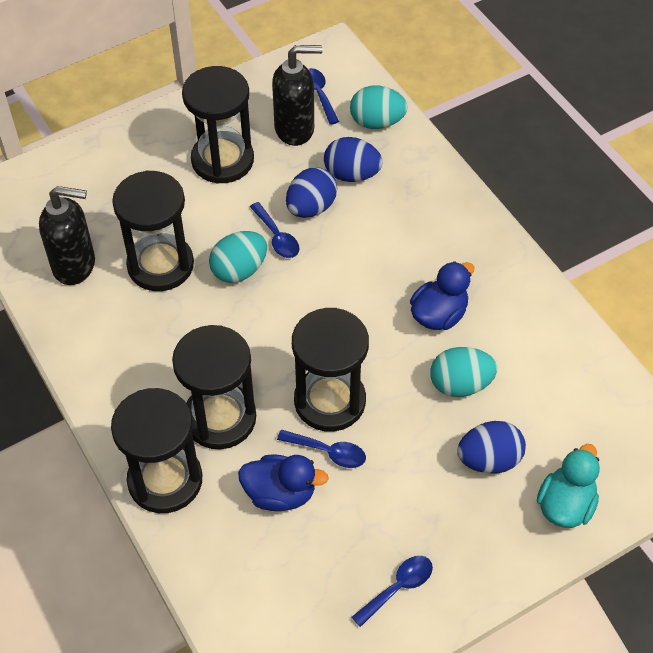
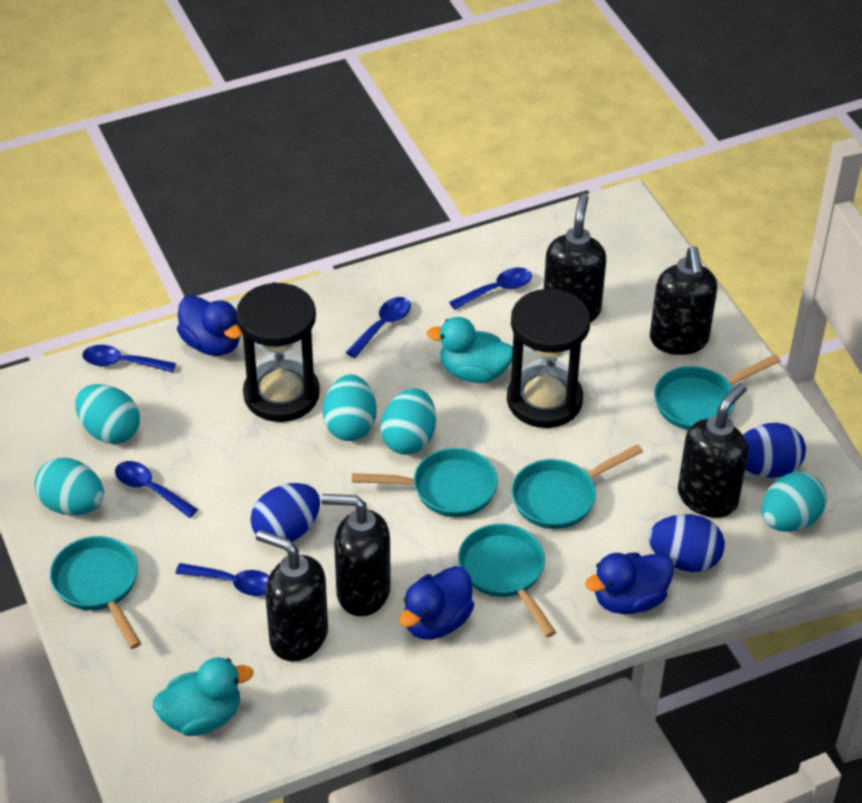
black hourglass: [111,388,202,513] [112,170,194,291] [172,325,256,449] [182,66,254,184] [292,308,369,432] = 5 -> [236,282,320,422] [507,289,591,428] = 2
black soap dispenser: [39,186,95,285] [272,45,323,146] = 2 -> [256,530,328,661] [321,494,391,616] [544,193,606,322] [650,246,717,355] [678,383,748,518] = 5
blue duck: [238,454,329,511] [410,261,474,330] = 2 -> [177,295,243,356] [400,566,474,640] [585,553,674,614] = 3
blue spoon: [250,202,299,258] [277,430,366,468] [308,68,339,125] [352,556,433,627] = 4 -> [82,345,176,372] [115,461,198,518] [175,563,269,596] [346,297,411,358] [449,268,532,310] = 5
turquoise duck: [537,444,600,528] = 1 -> [153,657,253,736] [427,317,513,383] = 2
turquoise egg: [209,231,267,283] [350,85,408,129] [430,347,497,397] = 3 -> [34,458,104,515] [75,384,140,444] [323,374,376,441] [380,388,436,455] [761,472,827,532] = 5
turquoise pan: none = 0 -> [50,536,141,649] [352,448,498,517] [458,524,556,637] [512,444,643,529] [654,354,781,430] = 5

